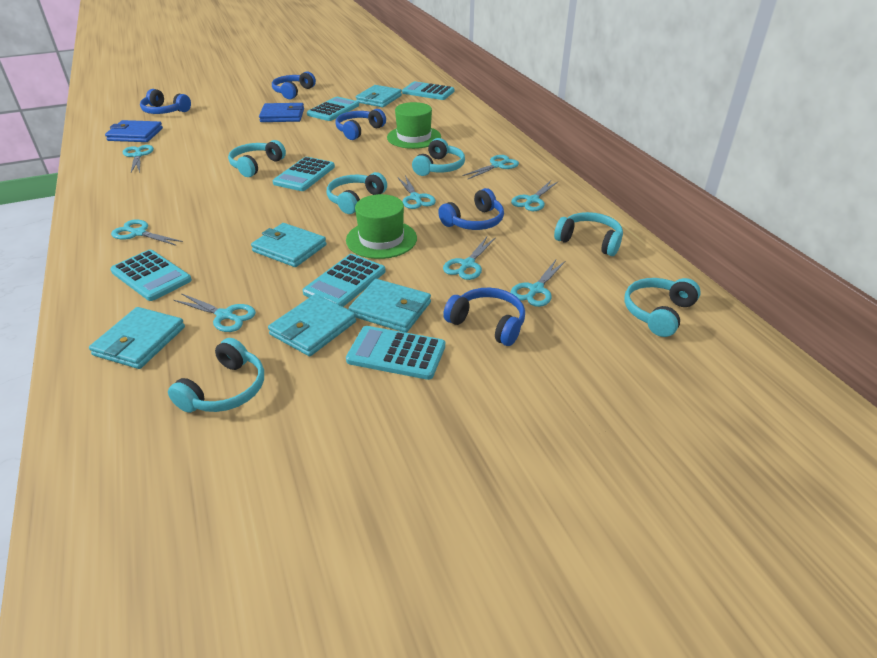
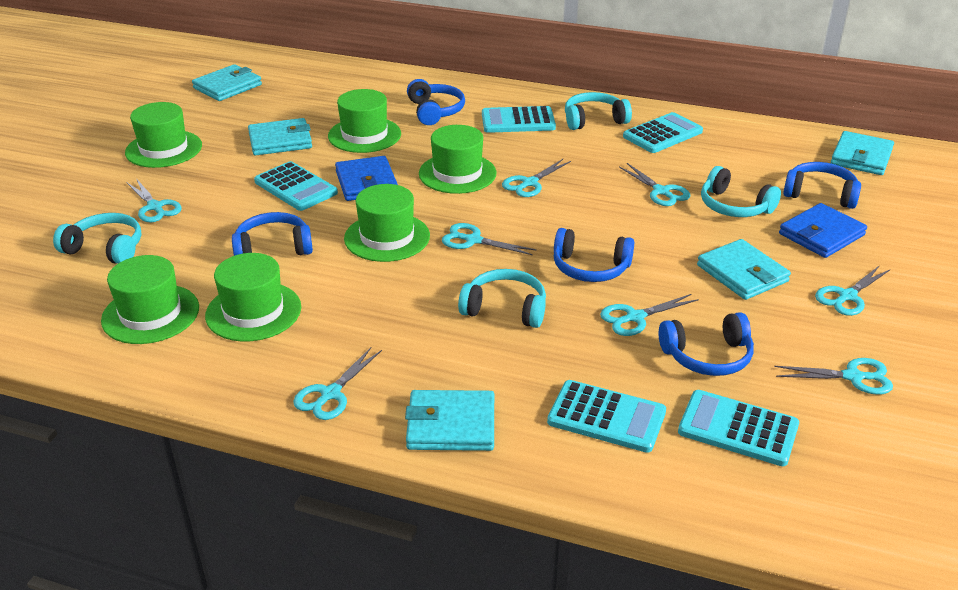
green hat: [346,194,417,259] [387,102,441,149] = 2 -> [101,255,199,344] [125,102,202,168] [205,253,301,341] [328,89,401,153] [344,184,430,262] [419,125,496,194] = 6
turquoise calculator: [110,250,192,301] [273,157,335,191] [303,254,386,307] [307,97,359,121] [346,326,445,380] [402,81,455,100] = 6 -> [254,161,338,211] [482,106,556,133] [547,380,666,453] [623,112,703,153] [678,390,799,466] = 5
turquoise headphones: [168,338,264,413] [228,140,286,177] [327,172,387,214] [412,138,465,176] [554,212,623,256] [624,278,701,337] = 6 -> [53,213,141,264] [458,269,546,328] [565,92,632,130] [701,166,781,217] = 4

